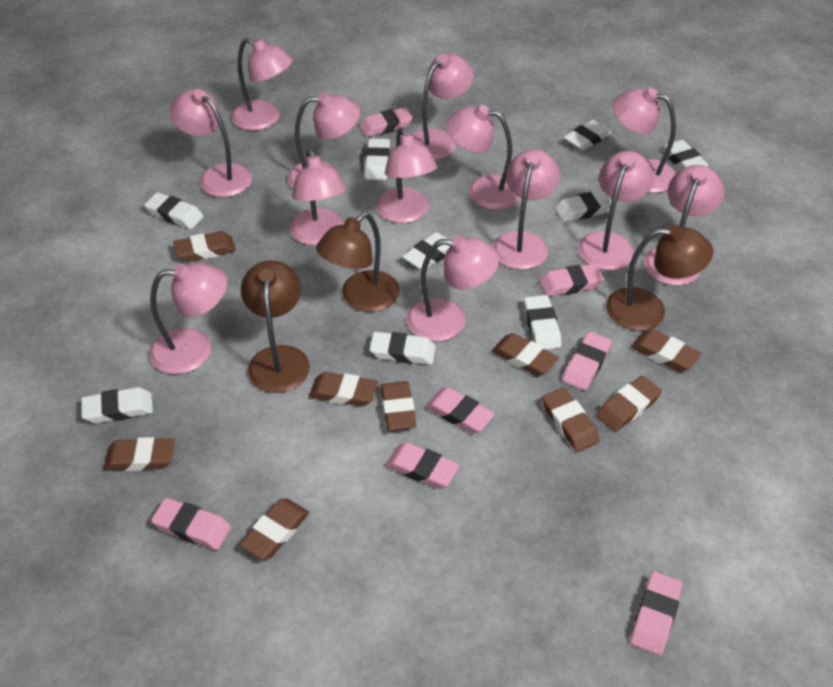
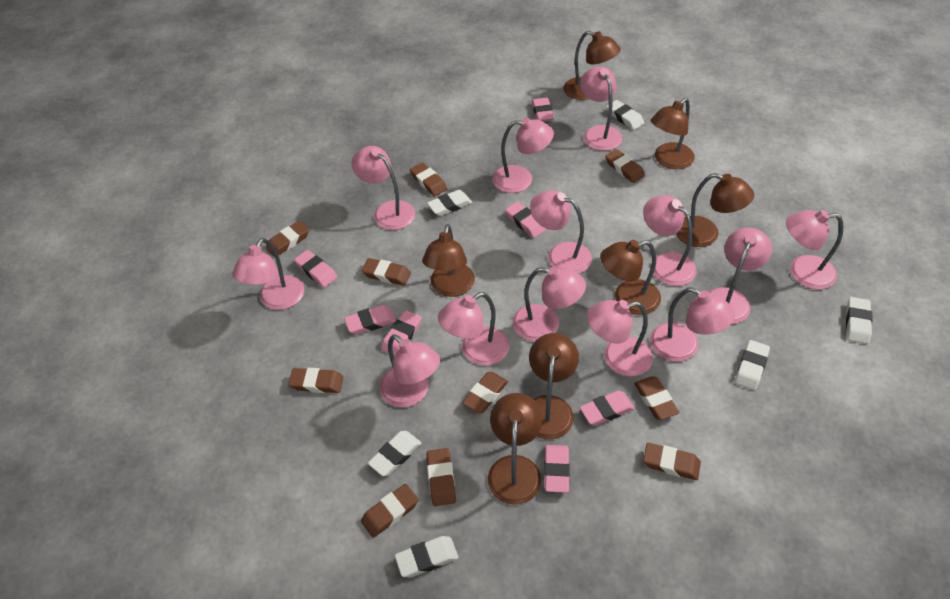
brown eraser: [104,437,175,471] [173,231,236,262] [240,499,309,560] [309,372,378,407] [381,381,416,430] [492,333,559,376] [542,388,599,452] [596,376,662,432] [631,329,701,372] = 9 -> [266,221,309,257] [288,368,344,393] [361,484,419,538] [362,258,411,286] [410,162,447,196] [427,448,456,506] [462,372,508,413] [605,149,645,183] [634,376,679,420] [643,443,701,480] = 10
brown lamp: [241,260,310,393] [316,212,400,312] [606,225,713,331] = 3 -> [422,224,475,297] [488,393,543,505] [529,333,579,440] [563,31,621,100] [600,240,661,315] [651,98,695,169] [676,173,754,247] = 7
white eraser: [81,387,153,423] [144,192,204,229] [365,138,390,180] [369,332,436,365] [402,232,451,270] [524,295,561,350] [555,191,612,222] [564,120,611,151] [660,140,709,170] = 9 -> [368,431,421,476] [395,536,459,577] [427,190,472,216] [606,100,644,130] [735,340,770,390] [846,297,873,344] = 6

